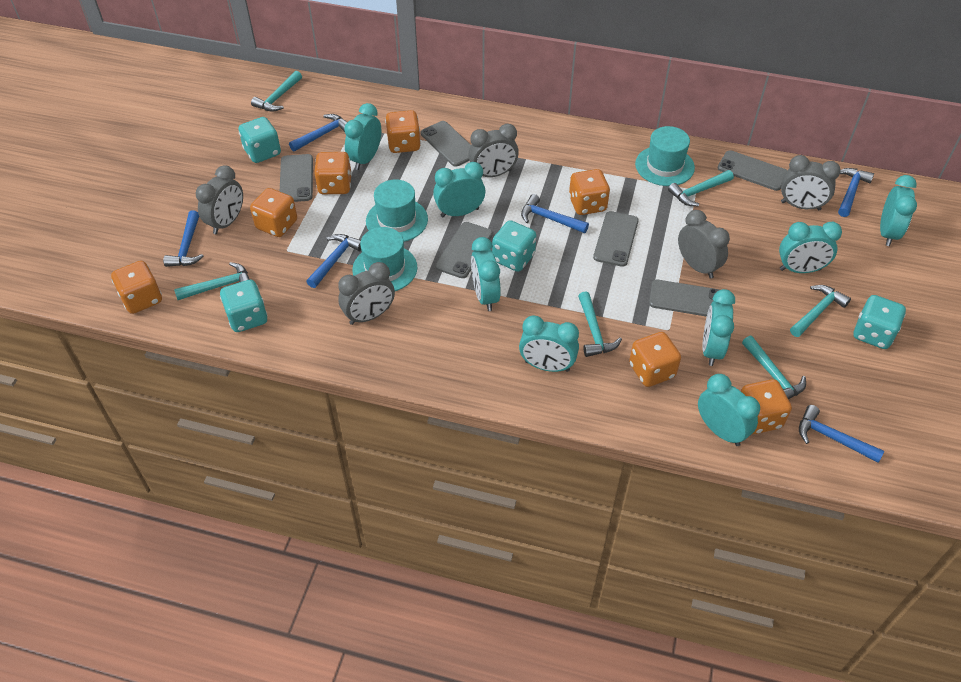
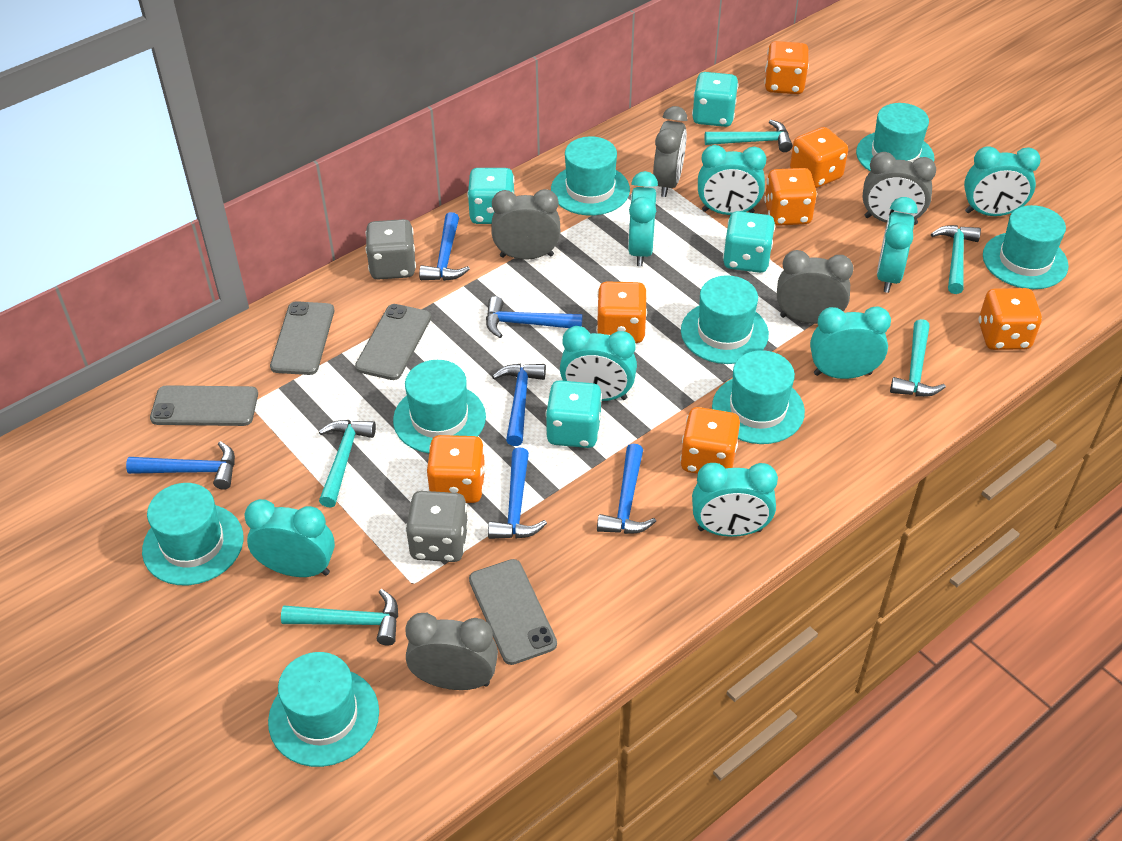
grey dice: none = 0 -> [366,219,416,280] [405,491,469,562] = 2
grey phone: [280,154,313,202] [421,121,471,167] [435,222,493,278] [593,211,639,267] [649,280,720,317] [718,150,787,191] = 6 -> [150,385,258,426] [270,301,334,375] [355,304,431,380] [469,559,557,665] = 4
turquoise hammer: [174,262,250,300] [251,71,302,112] [578,291,622,357] [668,170,734,206] [742,336,806,399] [790,285,851,337] = 6 -> [281,589,398,646] [319,420,376,508] [704,120,792,152] [890,319,946,397] [931,225,981,294] = 5
turquoise hat: [352,227,417,291] [366,179,428,242] [635,126,695,186] = 3 -> [142,483,244,585] [268,652,379,767] [393,360,486,453] [551,137,630,215] [681,275,769,364] [712,350,805,444] [856,103,935,171] [983,205,1069,289] = 8

